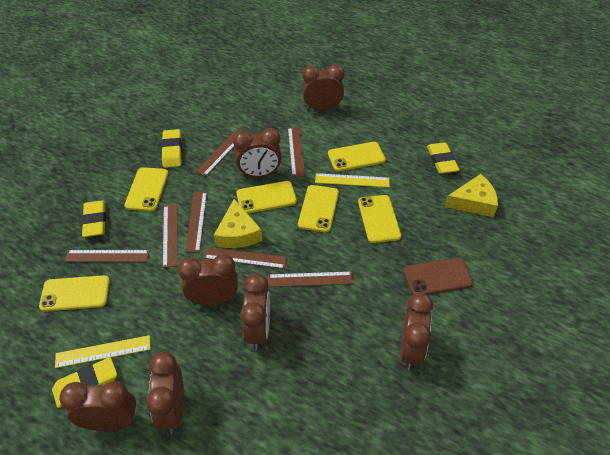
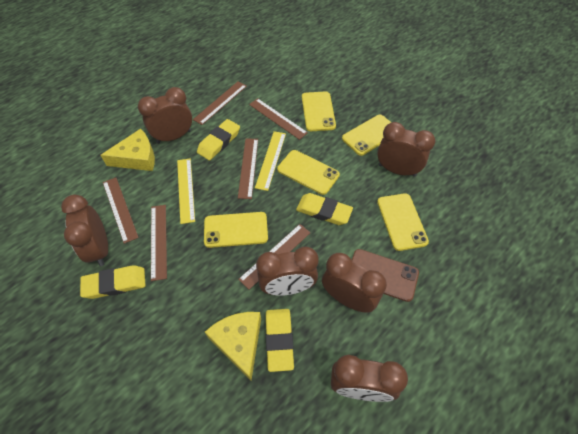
brown clock: [59,381,136,431] [146,352,184,434] [178,254,238,305] [233,128,282,177] [240,273,270,350] [302,64,345,111] [400,293,433,370] = 7 -> [61,195,108,266] [138,87,192,144] [256,247,319,296] [322,253,387,313] [331,355,408,402] [377,122,435,177] = 6
brown ruler: [64,250,150,262] [163,204,178,268] [185,192,207,252] [195,130,239,176] [204,247,287,269] [268,271,353,287] [288,127,305,177] = 7 -> [103,177,139,244] [151,205,167,281] [193,81,247,125] [238,138,258,199] [238,224,311,290] [249,98,308,140] = 6
yellow phone: [39,275,110,312] [124,167,168,211] [237,181,297,214] [298,185,339,233] [328,142,386,172] [358,195,401,243] = 6 -> [204,212,268,248] [277,150,340,195] [302,91,336,131] [342,115,391,156] [377,193,429,251] = 5

